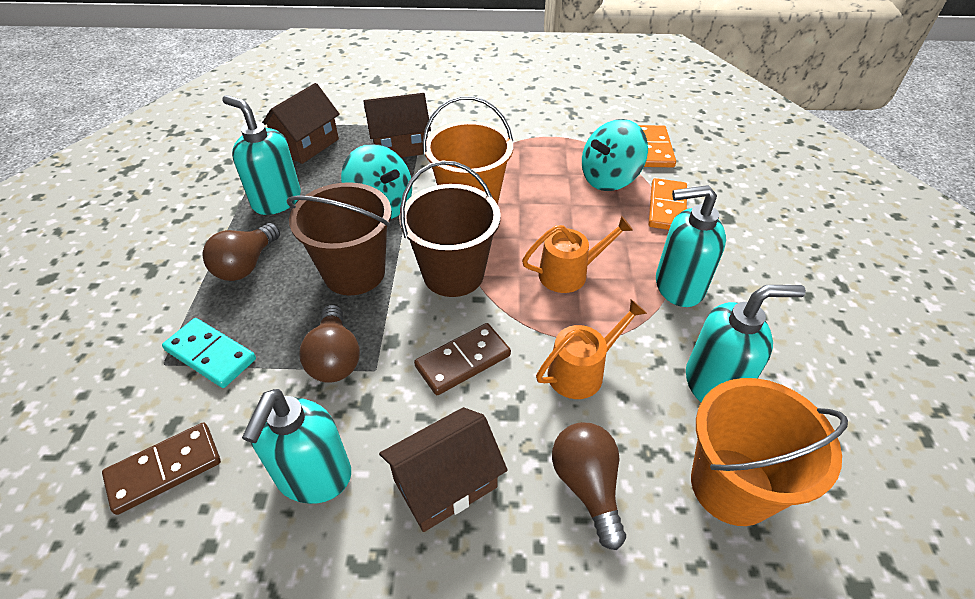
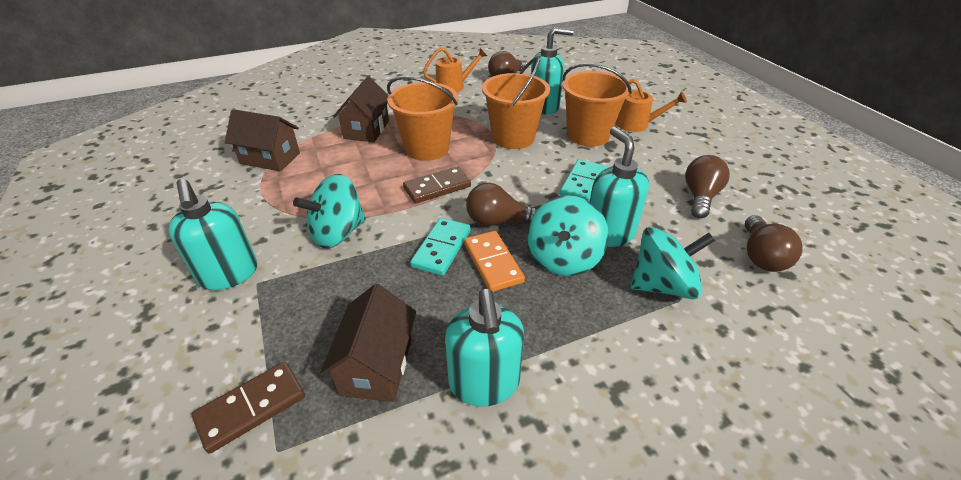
brown bucket: [286,182,392,295] [399,161,501,297] = 2 -> none = 0
brown light bulb: [202,223,280,281] [299,305,360,383] [552,422,626,550] = 3 -> [466,183,537,226] [488,51,528,77] [685,155,730,218] [745,215,803,272] = 4
orange bucket: [423,96,513,205] [691,378,848,526] = 2 -> [387,76,458,161] [482,56,550,149] [562,63,632,147] = 3
orange domino: [639,125,676,167] [648,178,687,230] = 2 -> [464,231,525,292] = 1
turquoise domino: [162,318,256,388] = 1 -> [410,218,471,276] [560,159,606,202] = 2
turquoise spinning top: [341,144,412,219] [582,119,648,191] = 2 -> [293,174,366,248] [527,195,609,276] [631,227,715,299] = 3

